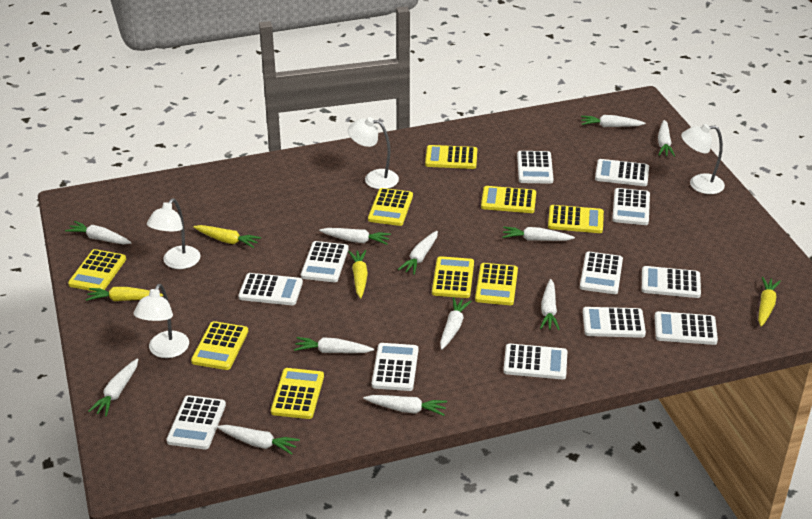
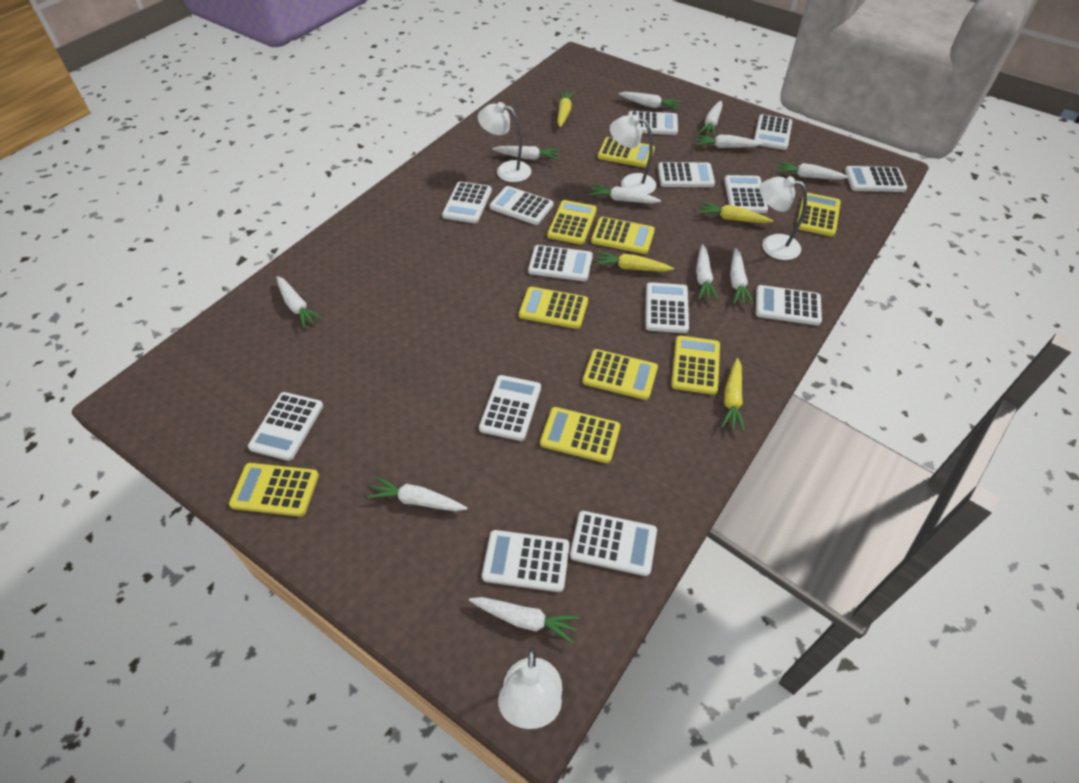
white calculator: [166,395,226,450] [238,273,303,305] [301,241,349,282] [372,343,418,391] [503,344,567,379] [517,151,553,184] [580,252,623,294] [583,307,646,338] [595,159,649,186] [612,188,650,225] [642,266,701,298] [654,311,718,345] = 12 -> [248,392,323,461] [442,181,492,223] [479,375,541,441] [482,530,570,592] [490,186,553,225] [528,245,593,281] [570,511,657,576] [628,111,678,135] [646,282,689,333] [658,162,715,187] [724,175,768,213] [754,114,792,150] [756,285,822,325] [845,166,907,192] = 14
white carrot: [65,221,132,244] [88,358,138,416] [217,425,300,455] [294,337,374,353] [319,228,391,245] [363,395,447,416] [398,231,438,275] [440,297,471,350] [502,227,575,241] [540,279,560,330] [581,115,646,127] [658,120,675,157] = 12 -> [277,276,322,328] [367,477,468,511] [469,597,580,644] [492,146,560,160] [589,184,661,203] [619,92,681,110] [695,135,763,148] [696,244,719,300] [699,101,723,137] [730,248,754,305] [777,162,849,180] = 11

